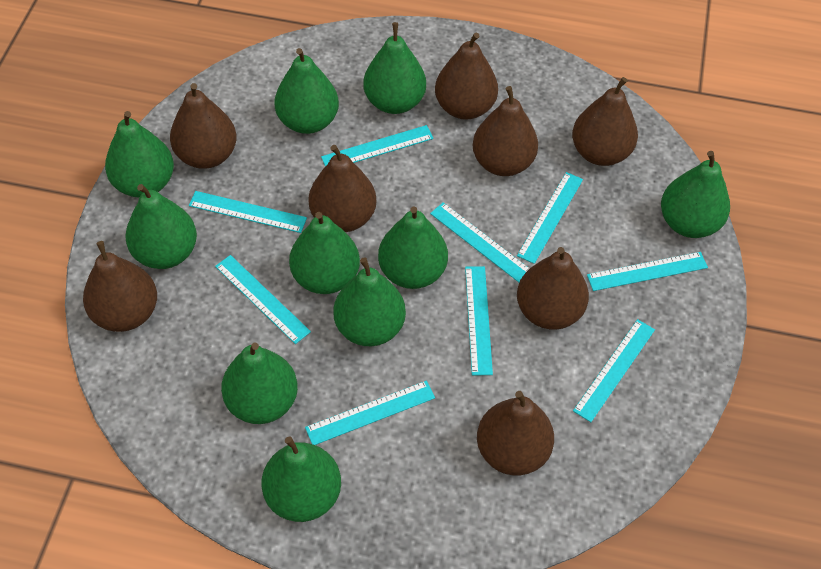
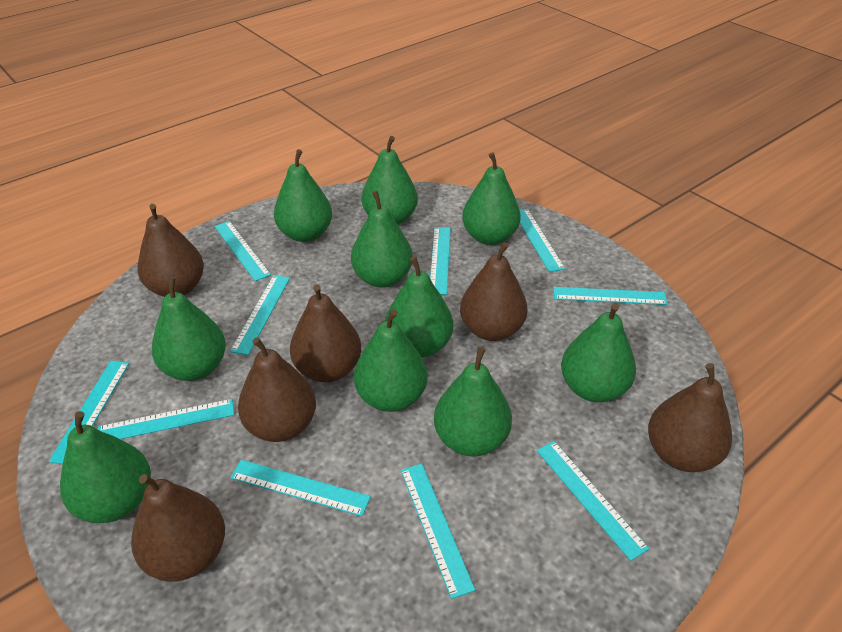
brown pear: [83,241,157,332] [170,83,237,169] [308,145,377,232] [435,33,498,120] [473,86,538,176] [477,391,554,476] [517,247,589,330] [572,77,638,166] = 8 -> [131,474,225,582] [137,204,204,297] [238,337,316,442] [290,284,361,382] [460,242,527,341] [648,363,732,472] = 6
turquoise ruler: [189,191,307,233] [215,255,311,344] [305,381,435,445] [321,125,434,166] [430,202,530,282] [465,266,493,376] [517,172,583,264] [573,319,655,422] [587,252,708,291] = 9 -> [49,361,129,464] [98,399,234,439] [215,221,271,281] [230,275,290,355] [230,460,371,516] [401,464,475,599] [430,227,450,295] [520,209,565,272] [537,441,649,561] [553,287,668,305] = 10

